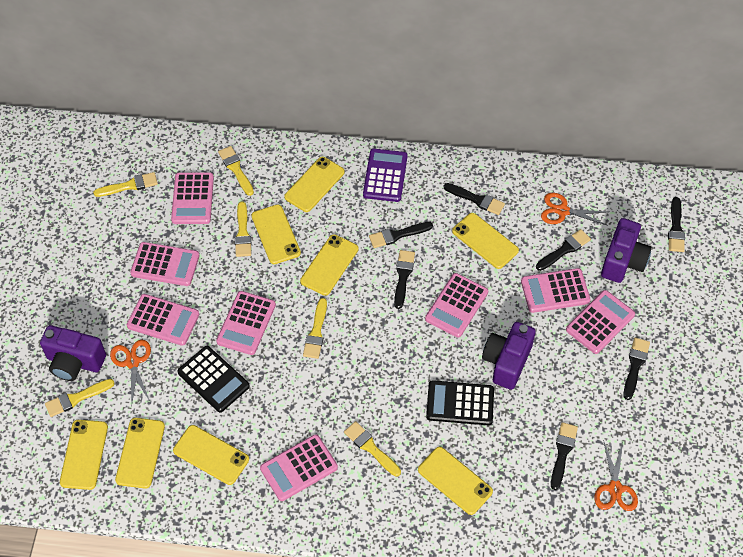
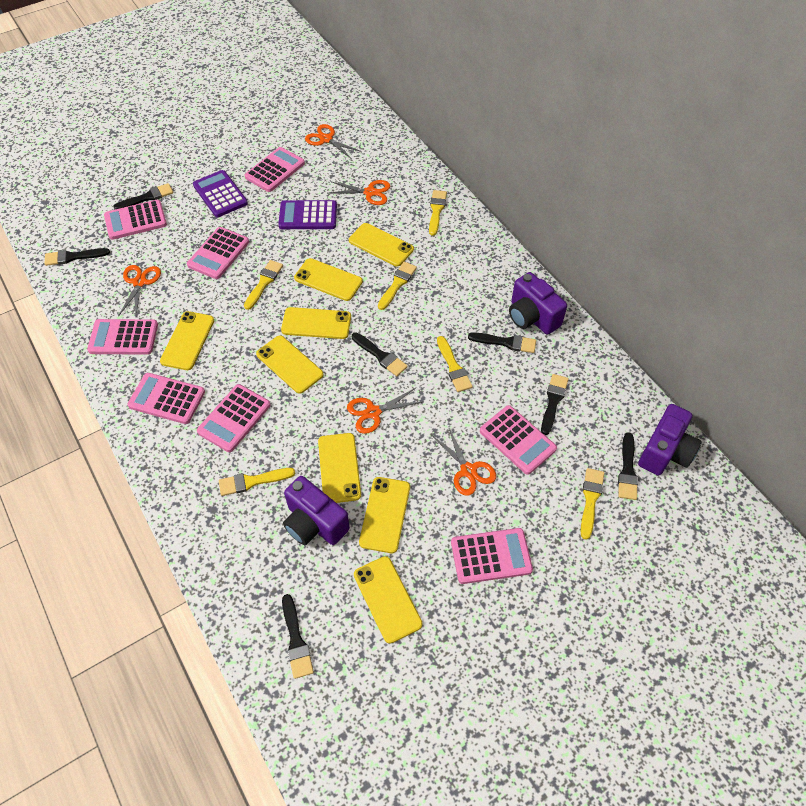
black calculator: [177,346,250,412] [426,380,494,425] = 2 -> none = 0
orange scissors: [110,340,151,405] [541,193,608,226] [594,440,638,511] = 3 -> [118,265,161,317] [305,124,362,159] [330,180,390,205] [347,388,422,434] [432,426,496,496] = 5
purple calculator: [363,149,408,202] = 1 -> [193,170,248,217] [278,200,337,229] = 2

